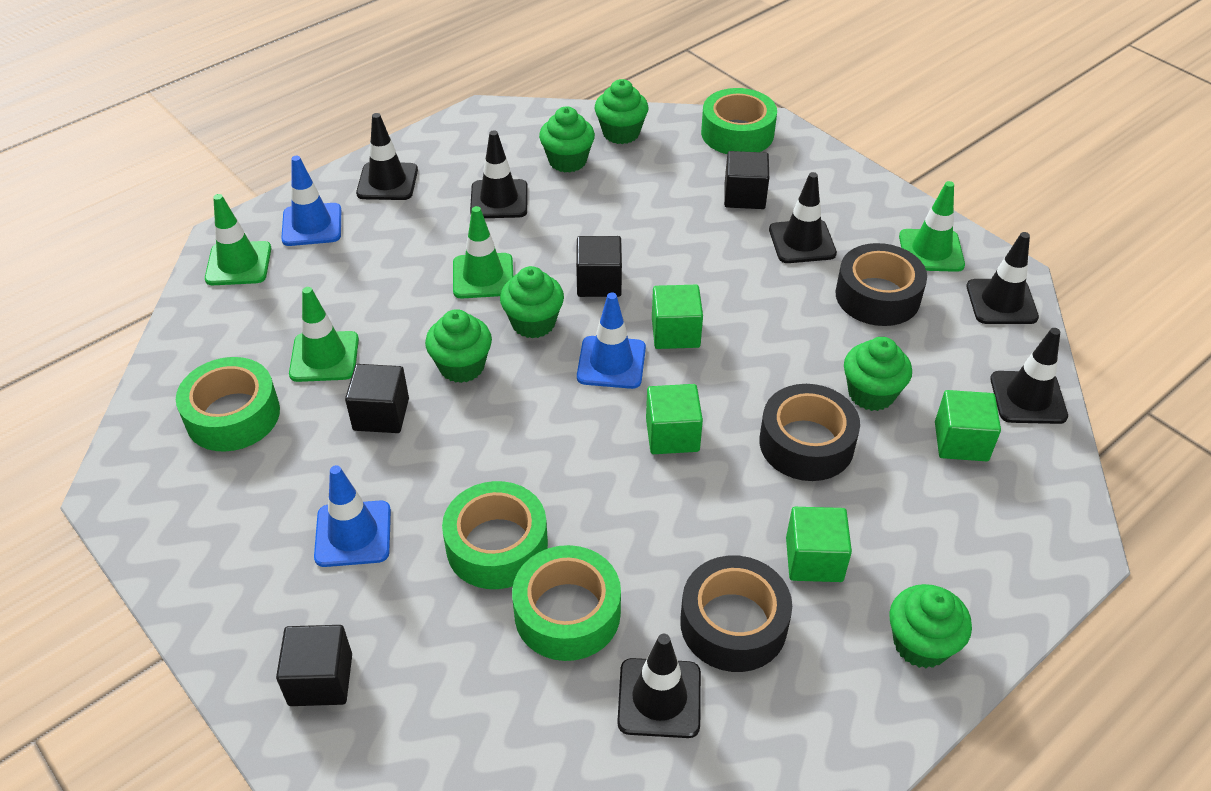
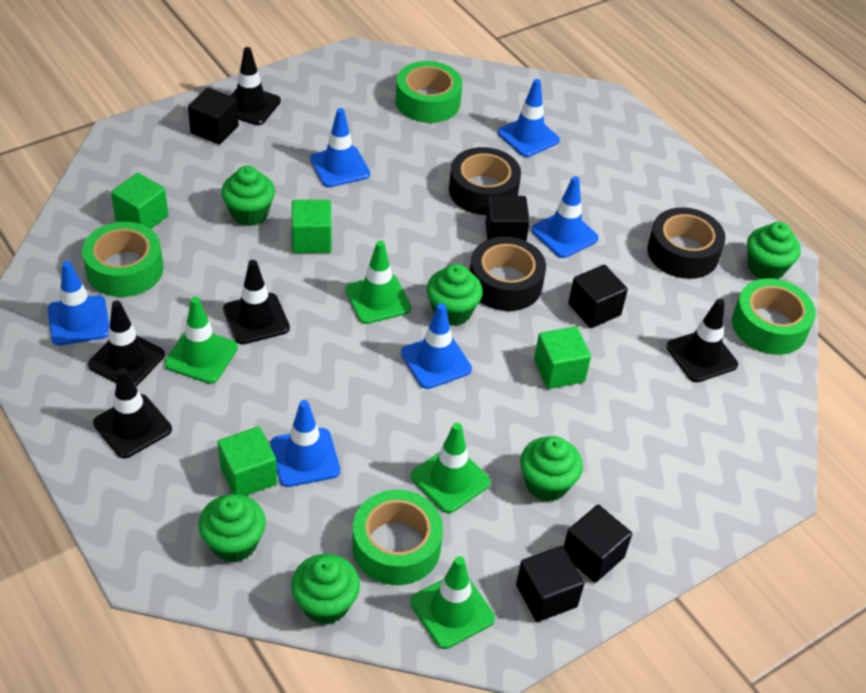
black cube: [276,625,352,706] [345,364,409,433] [576,236,622,297] [724,151,769,209] = 4 -> [188,87,239,144] [485,195,530,241] [516,546,584,622] [563,505,632,583] [568,265,628,328] = 5
black traffic cone: [356,113,418,200] [470,130,528,218] [617,634,701,738] [769,172,837,263] [967,232,1039,324] [990,328,1068,424] = 6 -> [88,301,165,387] [93,368,172,458] [223,260,290,344] [231,47,281,125] [667,299,738,382] = 5
blue traffic cone: [281,156,341,246] [314,465,391,567] [577,293,646,389] = 3 -> [48,261,109,345] [271,400,340,487] [310,108,370,187] [401,303,472,389] [498,79,560,157] [532,176,599,258] = 6

